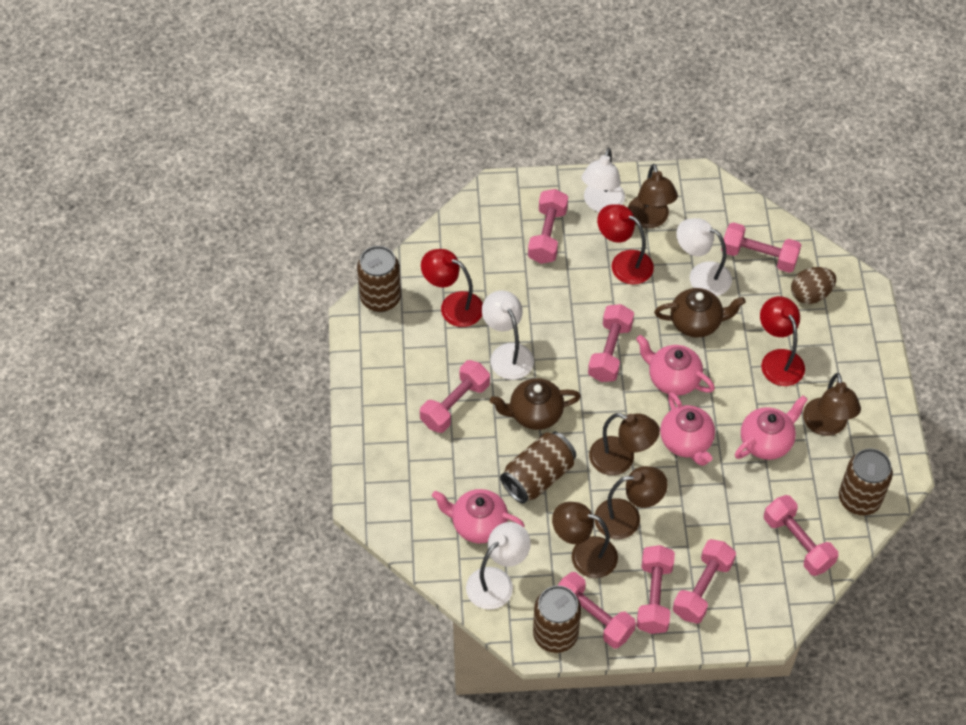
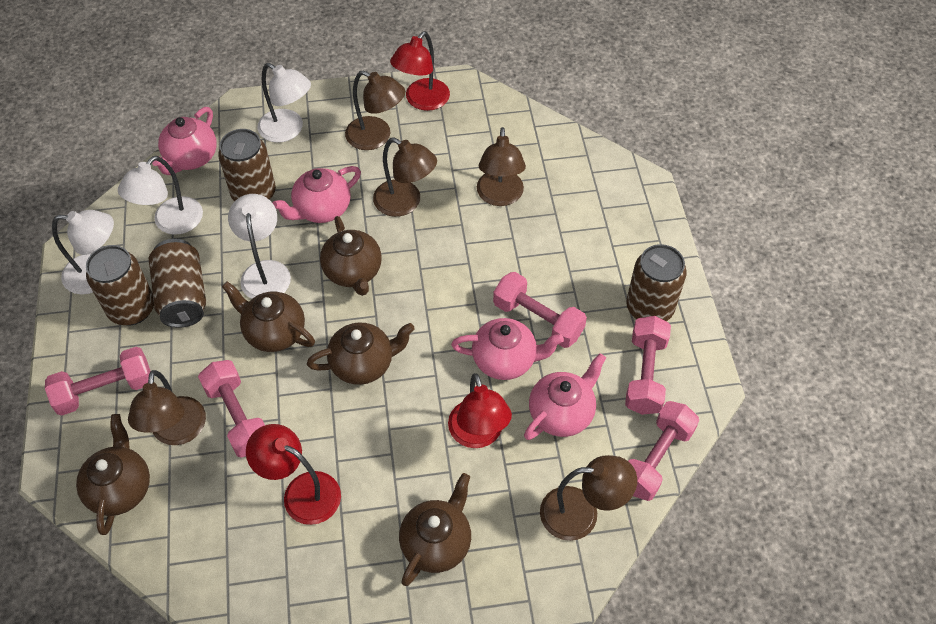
brown egg: [791,267,836,304] = 1 -> none = 0
brown teapot: [490,378,581,430] [654,288,746,338] = 2 -> [76,414,150,535] [222,282,315,352] [307,322,415,385] [320,216,382,296] [399,473,471,586] = 5
pink dumbbell: [420,360,490,433] [528,189,568,264] [558,572,636,648] [588,304,634,382] [637,545,675,634] [673,539,736,624] [721,222,801,273] [764,495,838,576] = 8 -> [45,347,151,415] [198,360,265,458] [493,272,587,348] [625,316,671,415] [628,401,699,501] = 5

